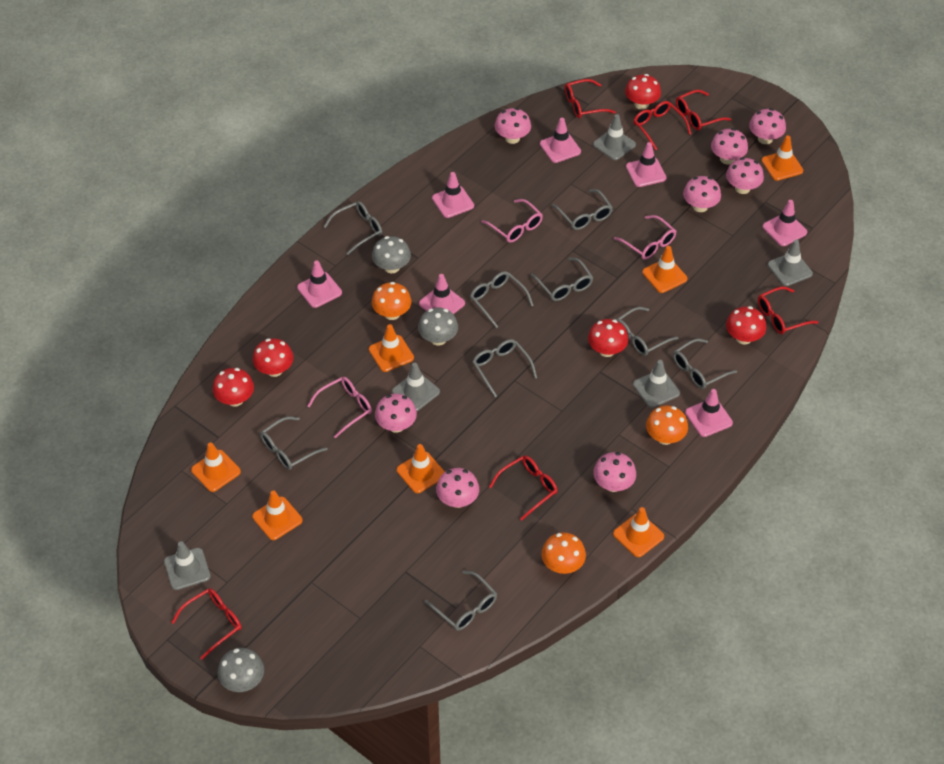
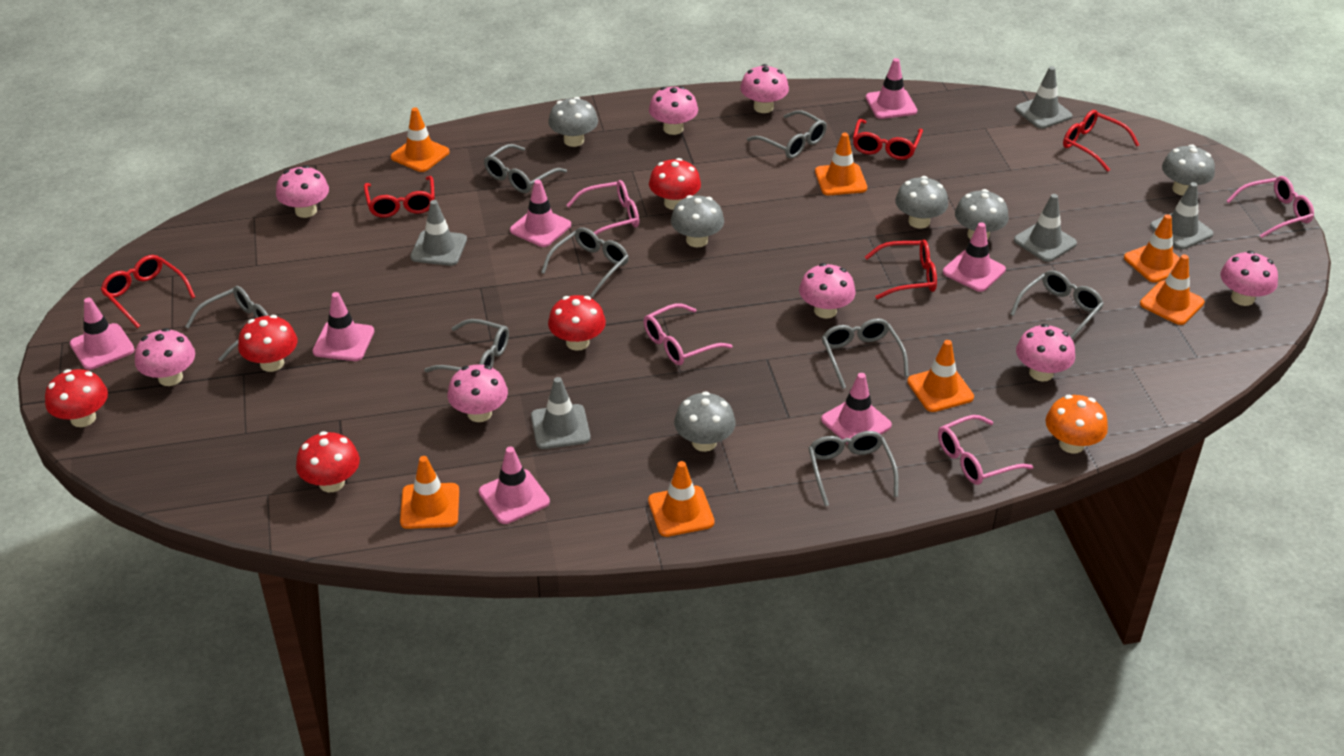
grey glasses: [260,416,328,470] [324,201,382,255] [425,570,497,631] [470,271,534,328] [472,339,537,397] [531,258,593,301] [552,189,613,230] [616,307,679,356] [673,338,737,389] = 9 -> [185,286,269,362] [424,319,509,372] [484,144,567,193] [541,227,629,298] [747,110,827,158] [808,431,899,506] [822,318,909,389] [1010,270,1104,339] = 8
grey mushroom: [218,648,264,692] [372,236,411,273] [418,307,458,345] = 3 -> [548,97,598,147] [671,195,724,248] [674,391,735,452] [895,176,948,229] [955,189,1009,240] [1162,144,1215,196] = 6
orange mushroom: [372,282,411,320] [541,532,586,574] [646,406,688,445] = 3 -> [1046,395,1108,453] = 1
pink glasses: [308,377,372,438] [481,199,543,243] [614,215,676,259] = 3 -> [567,180,639,235] [644,303,733,365] [938,415,1034,485] [1227,176,1314,238] = 4
red glasses: [171,588,242,659] [489,455,558,521] [565,79,616,118] [634,101,691,150] [676,90,731,130] [758,287,818,334] = 6 -> [100,255,195,328] [364,176,435,218] [853,119,923,160] [865,240,937,299] [1063,110,1139,172] = 5

